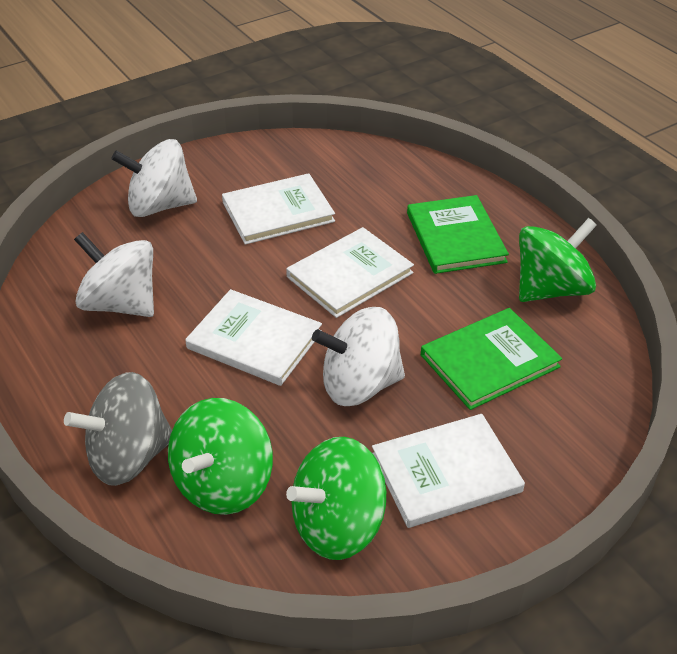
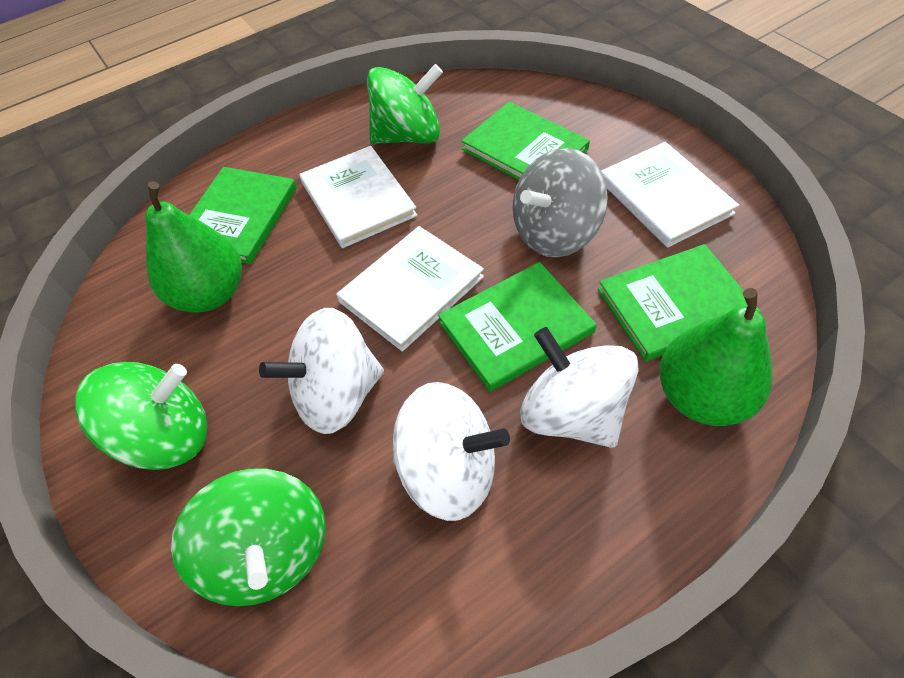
green book: [407,195,509,274] [421,308,562,410] = 2 -> [189,167,297,264] [438,262,596,392] [461,102,590,180] [598,244,761,361] = 4
green pear: none = 0 -> [145,181,242,313] [659,288,773,426] = 2
white book: [185,289,322,386] [222,173,335,245] [286,227,414,318] [372,414,525,528] = 4 -> [300,146,418,248] [336,226,484,352] [601,142,739,248] = 3

